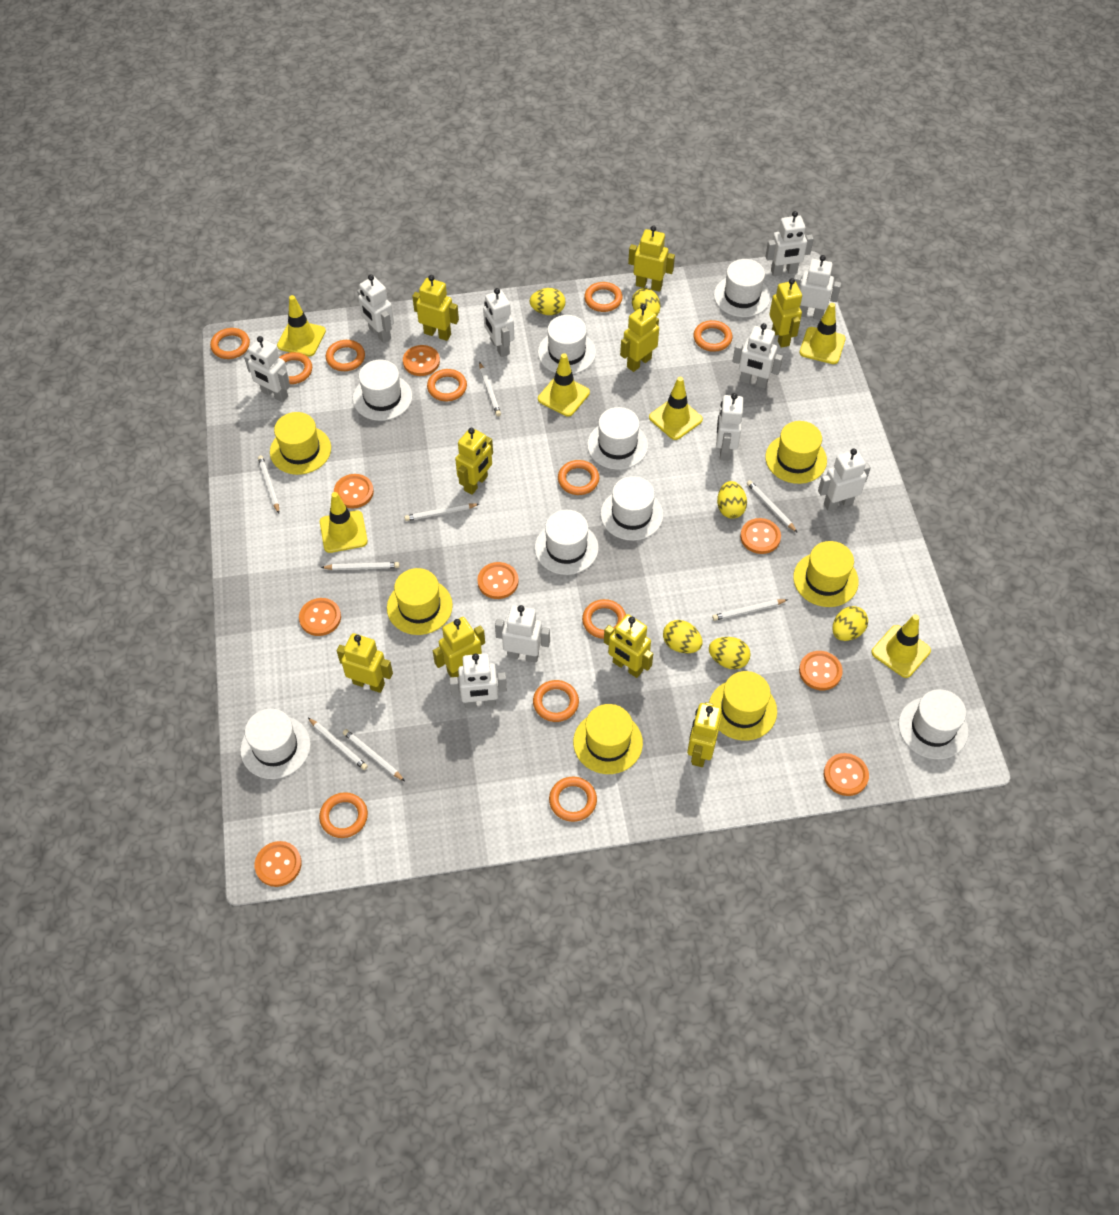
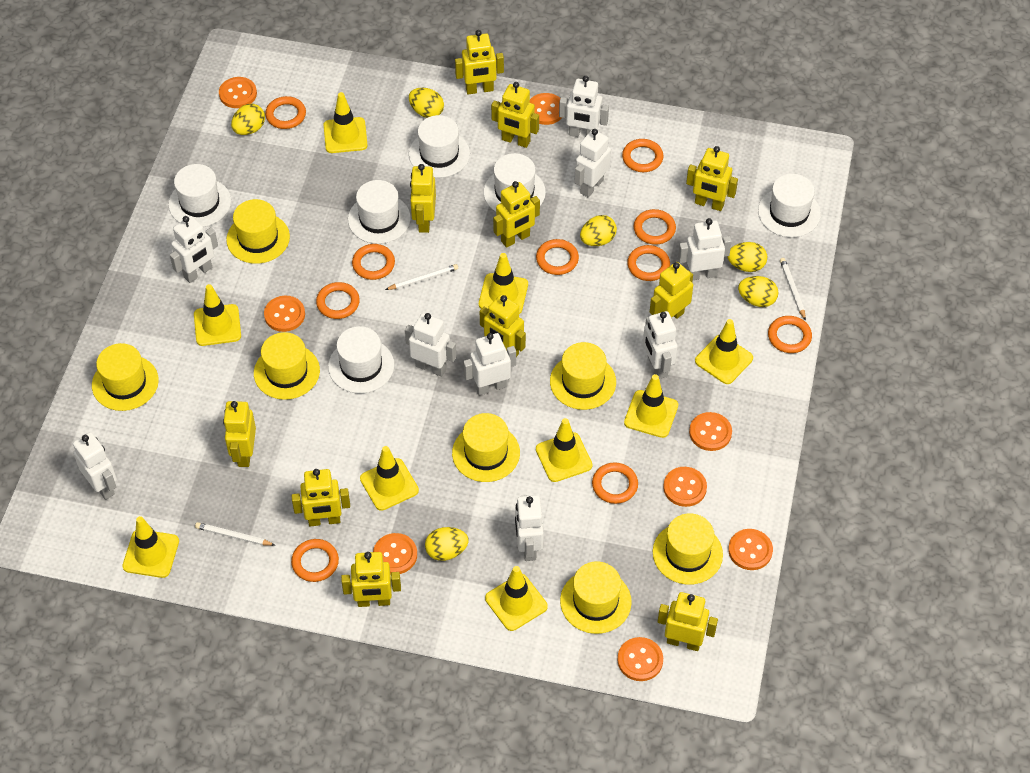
orange ring: [210,328,250,359] [279,352,312,384] [319,792,368,838] [326,340,365,371] [427,369,467,401] [533,680,579,722] [549,777,597,822] [558,460,599,495] [582,599,626,639] [584,282,623,312] [693,320,732,352] = 11 -> [265,96,306,129] [291,539,339,582] [316,282,360,319] [352,244,395,280] [536,239,579,275] [592,462,638,504] [622,139,664,172] [627,245,670,281] [634,209,676,245] [768,316,812,353] = 10
white hat: [240,709,311,779] [353,360,412,421] [535,510,599,575] [538,315,596,374] [587,407,648,470] [600,476,663,541] [714,259,771,317] [899,689,969,759] = 8 -> [168,164,231,227] [328,326,394,393] [348,180,411,244] [409,115,470,178] [483,153,546,212] [758,174,821,237] = 6
white pencil: [258,455,279,513] [308,718,368,770] [321,562,399,570] [343,729,405,781] [405,503,479,521] [479,362,501,416] [712,599,788,621] [747,480,798,533] = 8 -> [195,522,274,546] [385,264,458,290] [780,258,806,321] = 3
white robot: [244,336,290,402] [357,274,394,343] [449,653,507,708] [483,288,514,357] [495,605,550,663] [716,393,743,461] [732,323,783,389] [765,211,814,276] [794,255,841,320] [818,448,871,511] = 10 -> [73,432,117,500] [170,216,218,283] [405,313,456,377] [463,333,516,396] [515,495,544,561] [559,76,609,137] [574,129,611,198] [643,311,678,379] [678,218,732,280] = 9
yellow hat: [270,412,331,475] [387,568,453,635] [573,704,643,774] [709,671,777,741] [765,421,827,484] [793,541,859,607] = 6 -> [92,343,159,411] [226,199,290,264] [254,332,320,400] [452,413,520,482] [550,342,616,410] [560,562,632,634] [653,513,723,585] = 7
yellow robot: [337,633,393,693] [412,275,459,341] [433,617,485,677] [455,428,493,495] [604,614,653,678] [620,304,659,372] [628,226,675,292] [687,702,722,767] [769,278,802,348] = 9 -> [223,401,256,467] [292,469,350,526] [341,552,401,607] [410,164,436,233] [455,30,504,94] [480,295,526,357] [491,82,539,148] [493,181,540,248] [650,262,693,319] [658,592,718,651] [686,146,738,211] = 11
yellow traffic cone: [277,295,326,357] [320,492,368,553] [538,353,590,417] [649,377,703,440] [800,303,846,364] [871,614,931,678] = 6 -> [122,516,179,578] [194,284,241,346] [324,92,368,153] [360,446,419,511] [479,253,528,314] [485,566,548,631] [536,418,593,482] [624,374,678,438] [695,319,753,384] = 9

